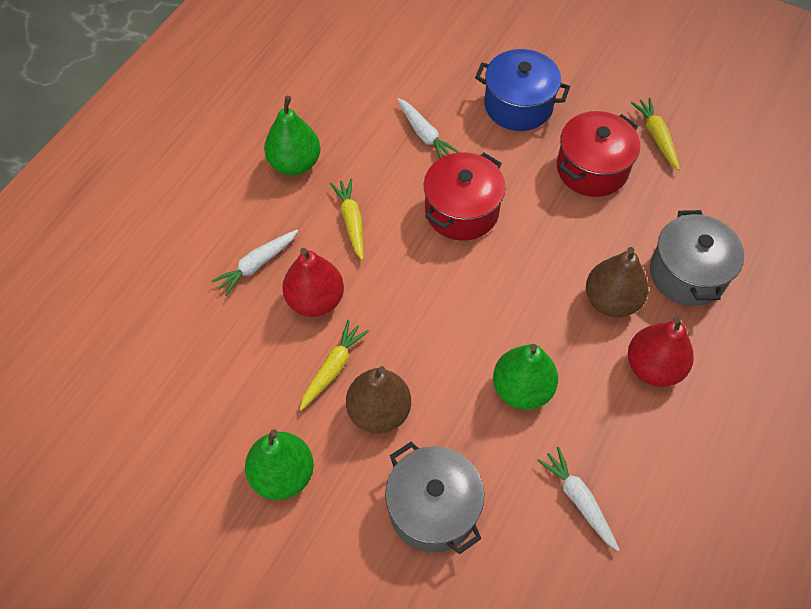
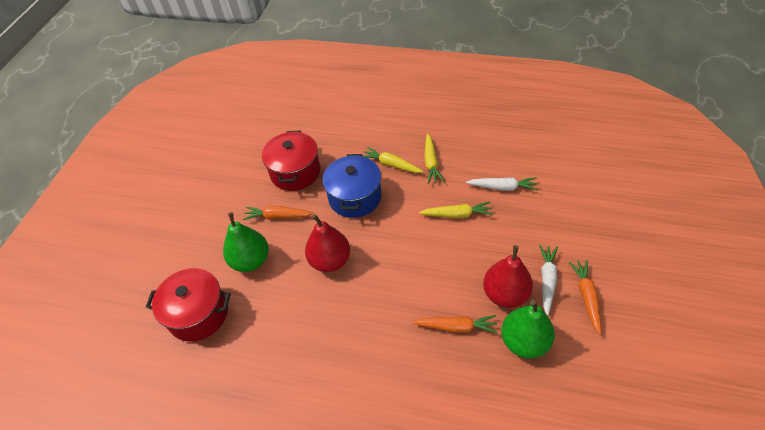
brown pear: [346,366,411,434] [586,247,648,317] = 2 -> none = 0
green pear: [245,429,314,500] [264,96,321,175] [493,344,558,410] = 3 -> [223,212,269,272] [501,300,555,359] = 2
grey pot: [385,442,484,554] [650,210,745,306] = 2 -> none = 0
orange carrot: none = 0 -> [243,206,314,220] [412,315,498,333] [569,260,601,335] = 3
white carrot: [212,230,298,296] [397,98,459,158] [537,447,620,551] = 3 -> [466,177,538,191] [539,245,558,316] = 2

